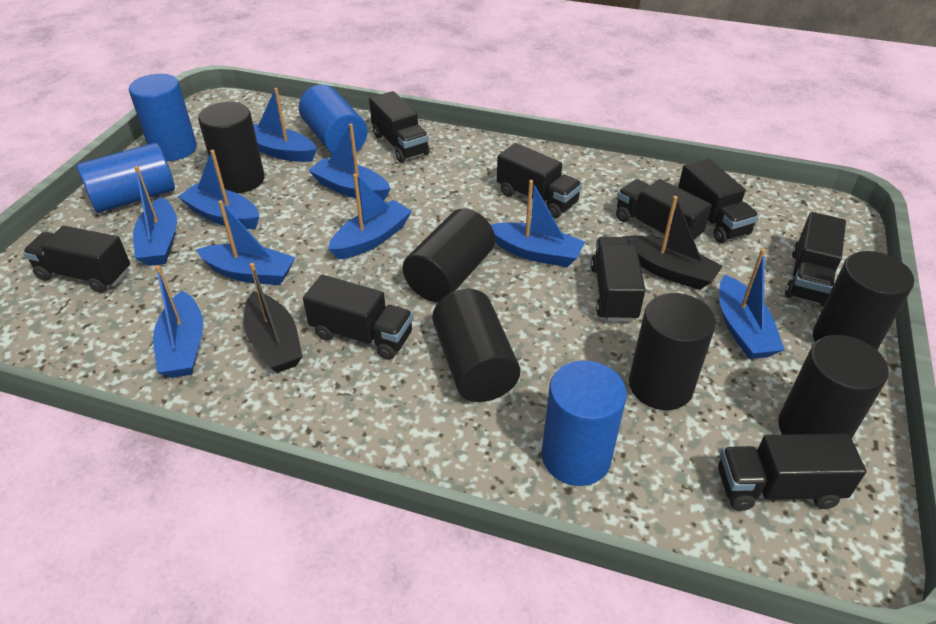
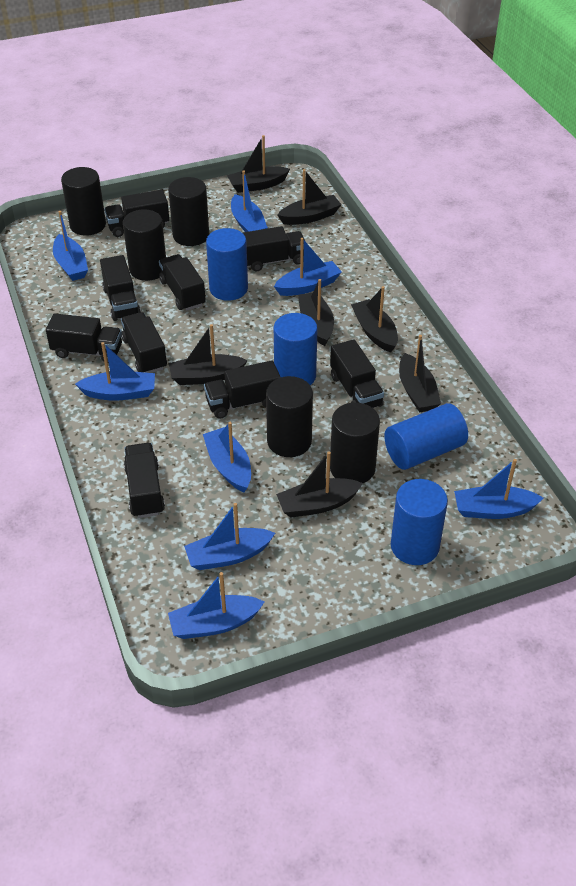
black boat: [243,263,303,373] [622,196,723,290] = 2 -> [169,324,248,385] [227,135,290,193] [276,451,363,518] [277,169,342,225] [298,279,334,346] [351,286,398,353] [399,335,441,412] = 7
black cylinder: [198,102,265,193] [403,208,495,302] [432,289,520,402] [629,293,716,410] [778,335,889,439] [813,251,914,350] = 6 -> [61,167,106,236] [123,209,166,281] [168,177,209,246] [266,376,313,457] [330,403,380,483] = 5
blue boat: [133,166,177,266] [153,265,203,378] [178,150,259,229] [196,200,296,285] [253,88,317,162] [308,124,391,201] [328,174,412,259] [491,180,585,267] [719,249,785,359] = 9 -> [53,211,88,281] [75,342,155,401] [168,572,265,639] [184,503,275,570] [203,422,251,492] [231,170,268,232] [274,238,342,296] [454,459,543,519] = 8

